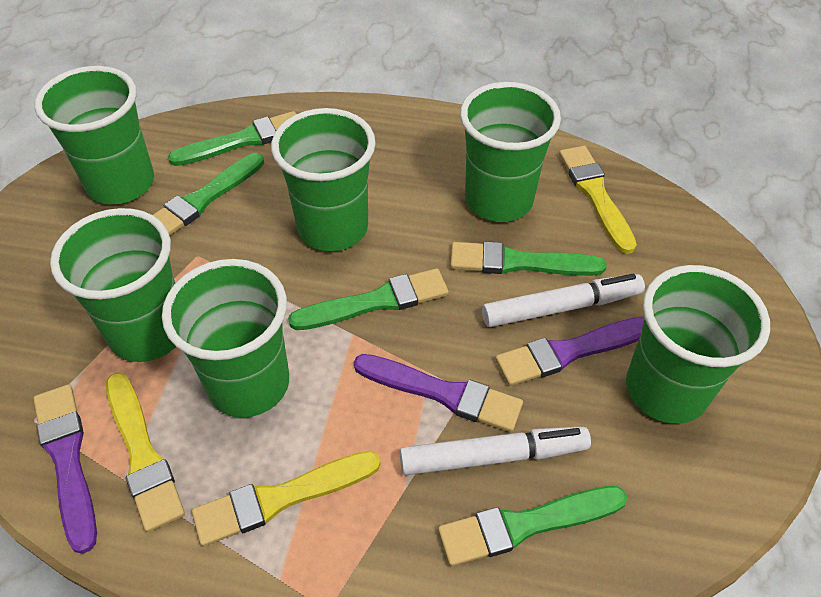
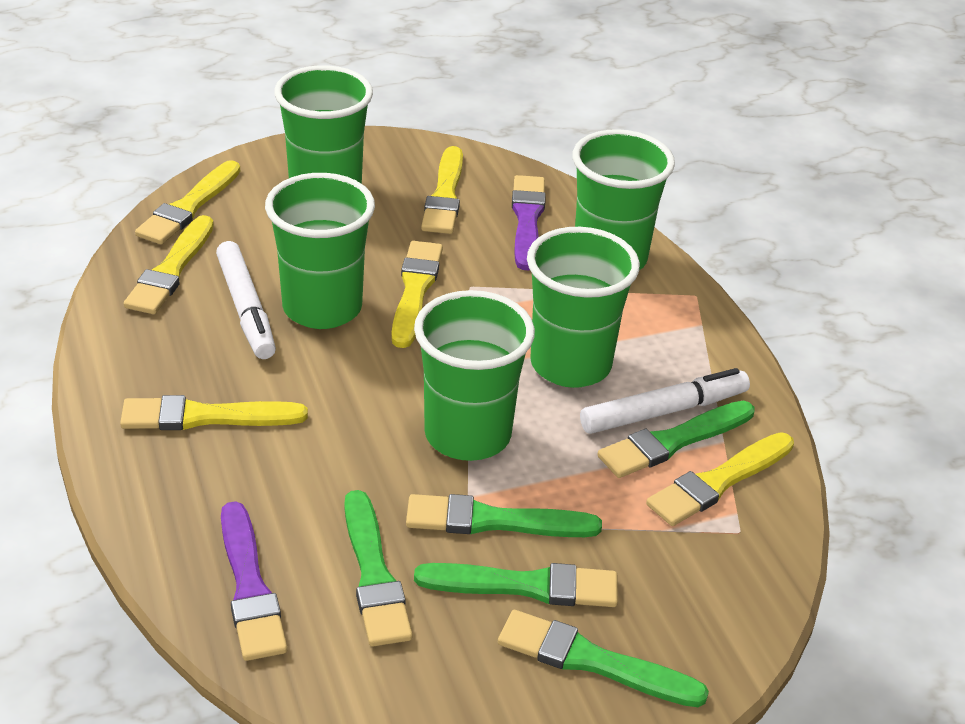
green cup: [35,66,154,204] [50,208,176,362] [162,259,289,418] [271,108,376,251] [460,82,561,222] [626,265,770,424] = 6 -> [265,173,375,329] [274,65,373,184] [414,290,535,461] [527,227,640,388] [572,129,675,270] = 5
purple brush: [33,384,97,554] [354,354,523,432] [495,317,644,386] = 3 -> [221,501,288,661] [512,175,546,270] = 2
yellow brush: [106,373,185,532] [192,451,381,547] [559,146,637,254] = 3 -> [120,395,308,430] [124,215,214,314] [135,160,240,245] [391,241,443,348] [421,146,463,234] [646,432,794,526] = 6

